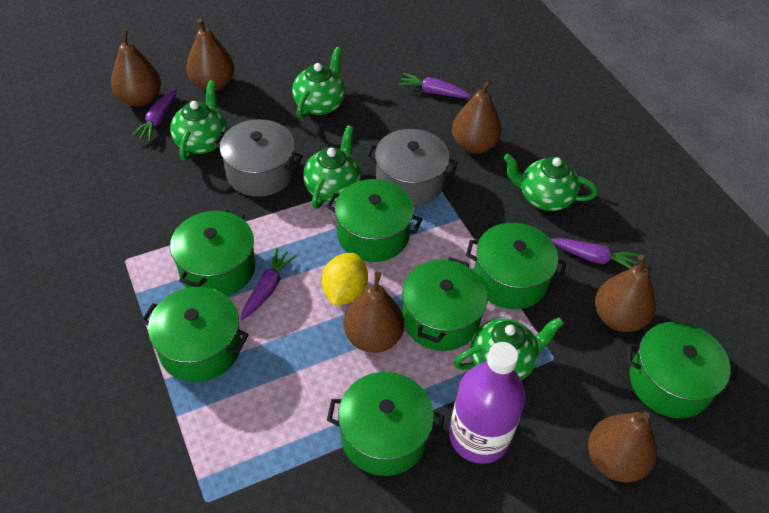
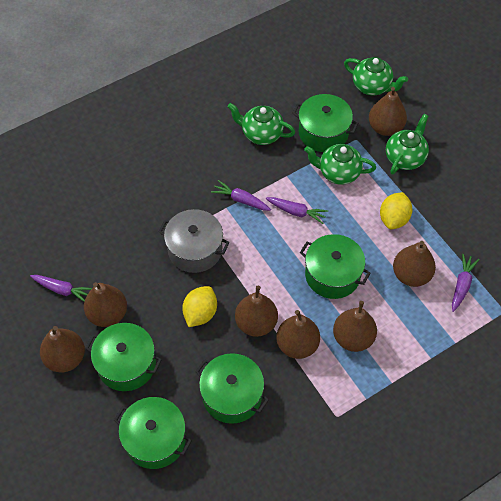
brown pear: [111,29,161,106] [186,18,235,91] [344,272,404,353] [452,79,502,154] [588,412,657,483] [595,255,656,332] = 6 -> [40,326,85,372] [84,282,127,327] [235,286,278,337] [276,310,320,359] [333,301,377,352] [369,87,407,136] [393,241,436,287] = 7
green pot: [141,287,248,382] [170,209,255,296] [326,179,422,262] [327,372,444,476] [402,257,488,351] [466,223,567,309] [627,322,738,418] = 7 -> [86,323,162,391] [114,397,192,469] [195,353,269,424] [292,94,358,152] [300,234,371,299] = 5
green teapot: [170,80,227,161] [292,47,345,119] [303,125,361,209] [454,317,564,380] [503,154,598,211] = 5 -> [228,103,295,145] [304,144,376,185] [344,57,408,95] [386,114,429,174] = 4
grey pot: [213,119,303,197] [366,129,458,206] = 2 -> [159,209,230,273] = 1
purple bottle: [449,342,526,464] = 1 -> none = 0
yellow lemon: [322,253,368,306] = 1 -> [182,286,217,327] [380,192,412,229] = 2

